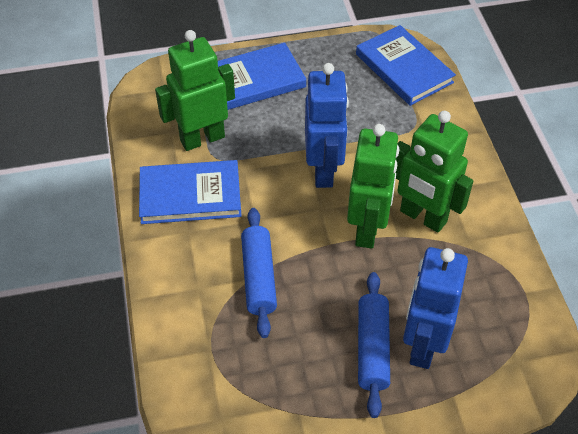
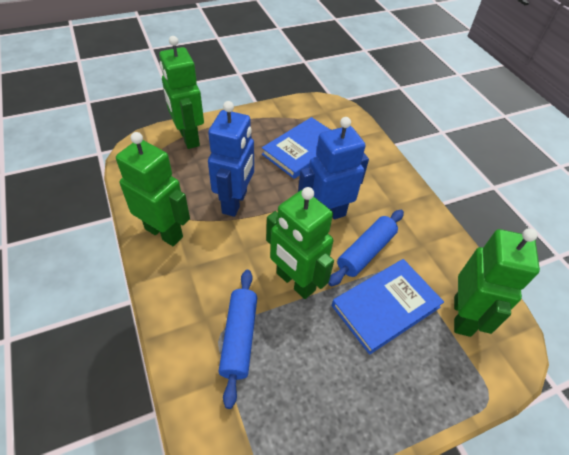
blue book: [139,160,241,224] [218,43,306,110] [356,25,456,106] = 3 -> [262,117,330,179] [332,259,444,355] = 2
green robot: [155,30,235,151] [347,124,399,249] [395,111,473,233] = 3 -> [116,132,190,246] [159,36,204,149] [266,187,334,299] [454,228,540,337] = 4

